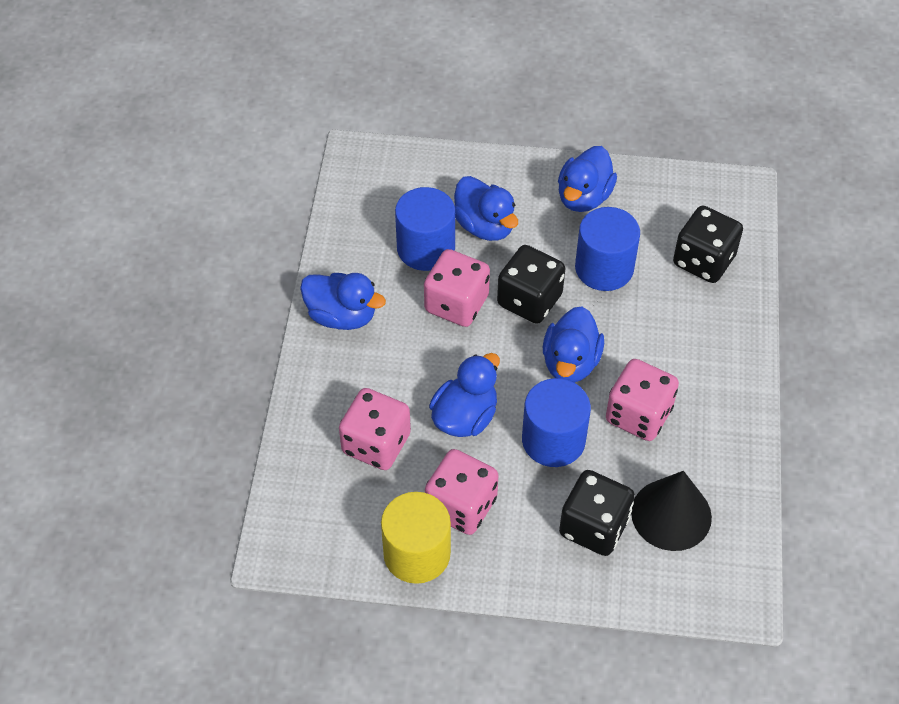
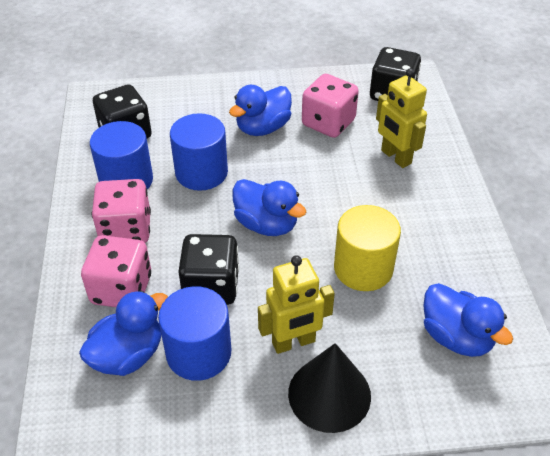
blue duck: [300,273,386,330] [429,353,500,437] [454,176,518,241] [543,306,604,383] [558,146,617,212] = 5 -> [79,290,168,376] [229,85,292,136] [233,179,306,236] [423,283,513,357] = 4
pink dice: [339,388,411,470] [424,249,490,327] [425,449,499,535] [606,359,679,441] = 4 -> [81,235,151,307] [92,179,151,243] [302,74,359,138] = 3
yellow robot: none = 0 -> [258,255,335,354] [376,68,427,168] = 2

